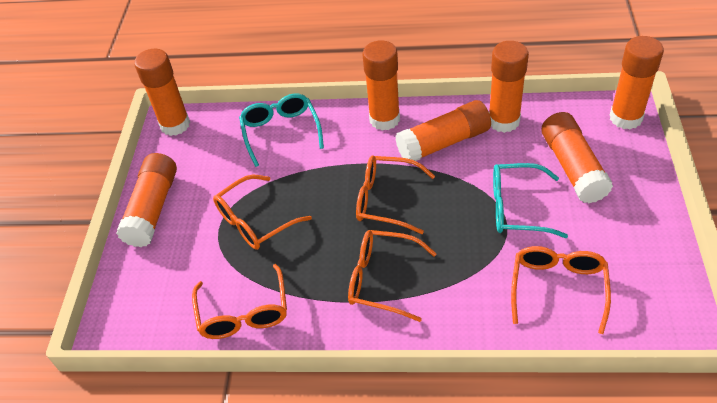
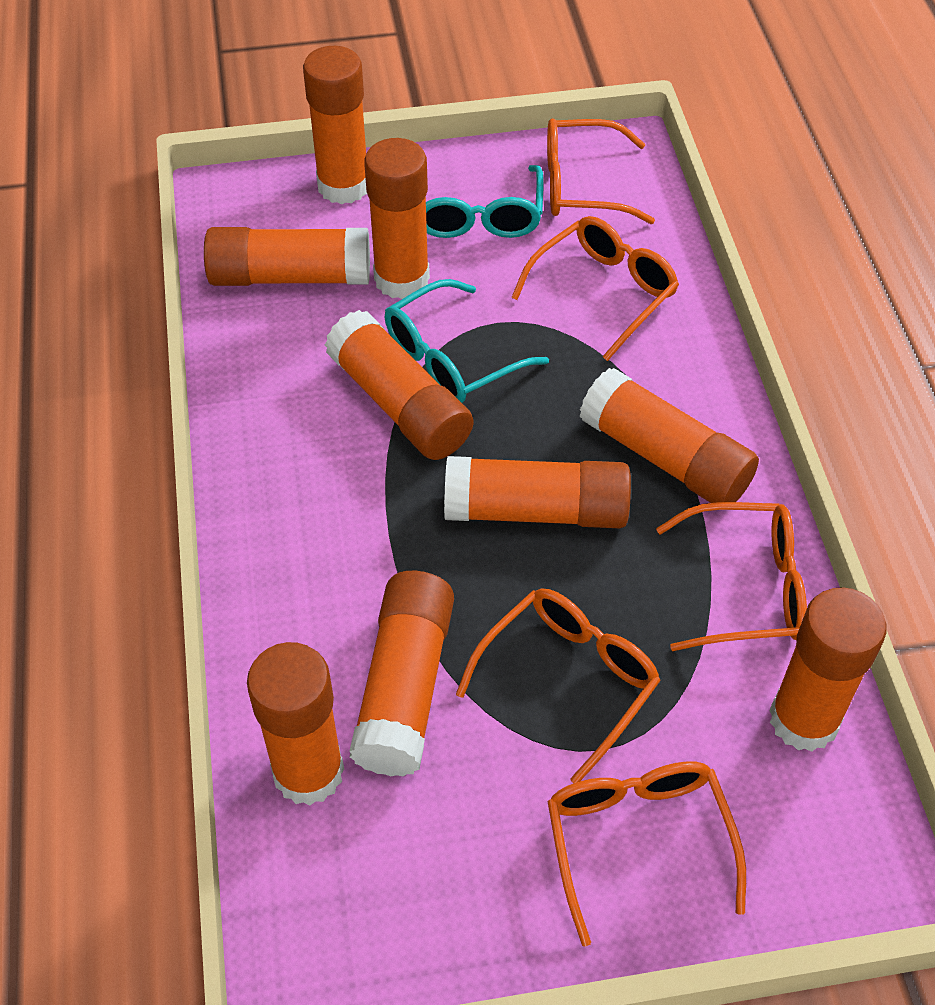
orange glue stick: [116,153,177,247] [134,49,190,136] [363,40,400,131] [395,100,491,164] [489,41,529,133] [541,112,613,203] [610,36,664,129] = 7 -> [204,227,370,286] [247,642,344,806] [303,46,367,204] [325,310,473,460] [350,571,454,777] [364,138,430,299] [444,456,631,528] [580,368,759,503] [769,587,886,752] = 9

